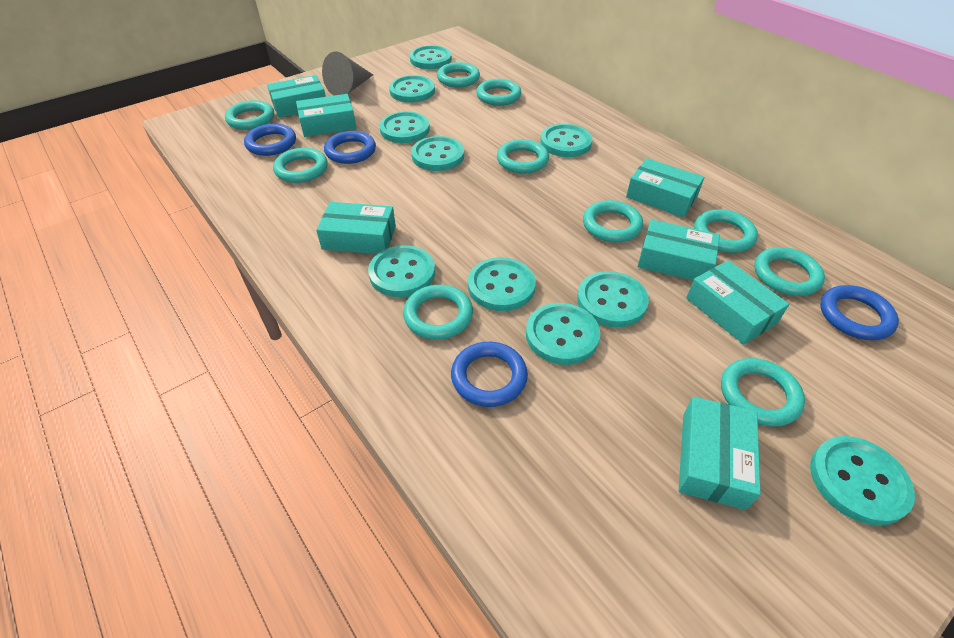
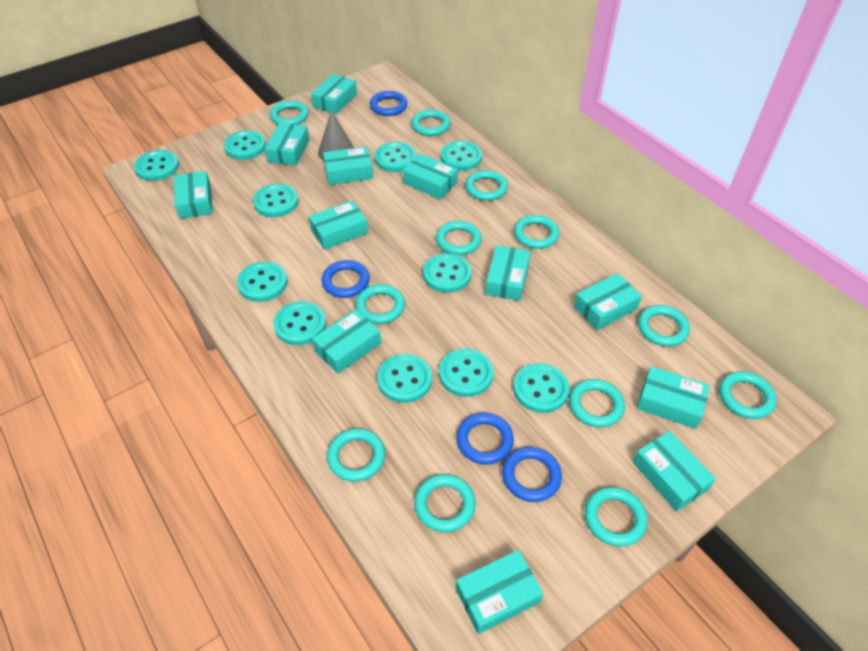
turquoise box: [267,75,326,118] [296,94,356,137] [316,202,396,254] [626,158,704,217] [638,219,720,281] [679,397,761,510] [686,260,789,345] = 7 -> [174,171,213,219] [265,123,309,166] [309,200,368,250] [311,74,357,115] [312,309,381,374] [323,146,373,185] [403,154,458,200] [456,550,544,634] [485,245,531,301] [574,273,642,330] [633,431,716,512] [637,366,710,429] = 12
turquoise button: [368,245,435,297] [379,112,430,143] [389,75,435,103] [410,46,452,69] [411,136,464,171] [468,257,536,311] [526,303,600,365] [540,124,592,157] [577,271,649,328] [810,436,915,526] = 10 -> [134,150,179,181] [224,130,266,160] [237,261,288,302] [253,184,299,217] [274,301,326,345] [375,142,416,172] [377,354,432,403] [423,253,472,293] [439,348,494,397] [441,141,482,171] [513,363,570,413] = 11
turquoise ring: [225,100,274,130] [273,148,328,183] [403,285,473,340] [437,62,480,87] [476,79,521,106] [497,139,549,174] [583,200,643,242] [694,209,758,253] [721,358,805,427] [754,247,825,296] = 10 -> [270,100,309,125] [327,428,385,482] [355,284,405,324] [411,109,450,136] [414,474,476,532] [436,221,482,255] [465,170,508,201] [514,215,559,249] [569,379,625,428] [585,487,648,547] [638,305,690,347] [719,371,777,419] = 12

